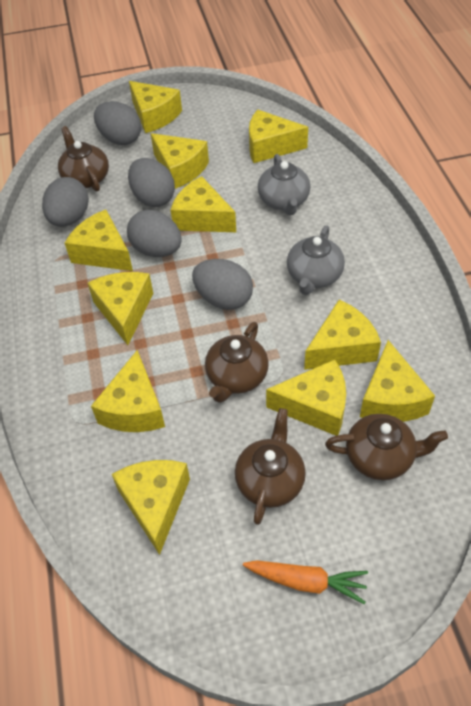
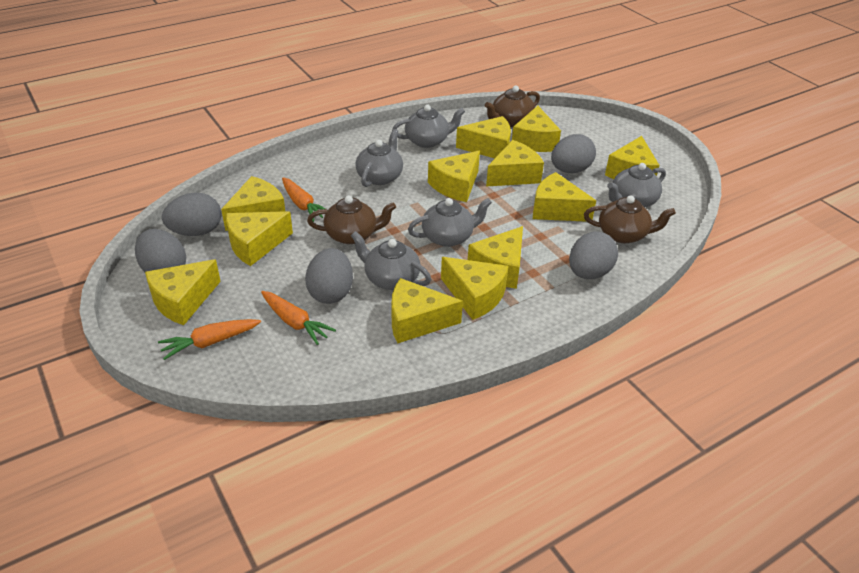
brown teapot: [58,126,109,191] [205,322,269,403] [235,408,306,525] [325,414,448,480] = 4 -> [307,196,396,244] [485,86,540,127] [584,195,676,243] = 3
grey teapot: [258,154,310,215] [287,225,345,295] = 2 -> [351,231,431,290] [355,129,403,187] [392,105,465,148] [408,198,492,247] [607,163,666,207] = 5
orange carrot: [243,560,368,604] = 1 -> [158,319,261,360] [261,291,336,345] [282,177,325,222] = 3
yellow cheese: [65,210,133,271] [88,272,153,345] [91,350,165,432] [112,460,190,555] [129,81,182,133] [150,133,209,189] [171,176,236,232] [249,110,308,163] [266,359,346,436] [304,299,381,370] [360,340,435,422] = 11 -> [145,259,221,325] [221,176,285,231] [226,211,293,266] [391,278,463,343] [428,151,480,202] [441,257,508,320] [456,116,511,158] [468,226,523,289] [486,140,544,186] [512,106,561,152] [533,172,596,222] [605,136,660,179] = 12

